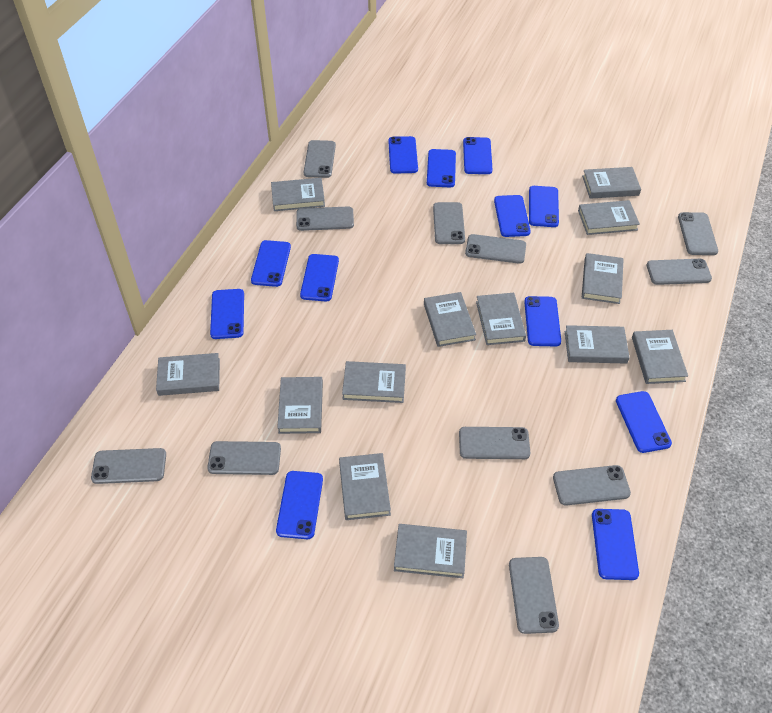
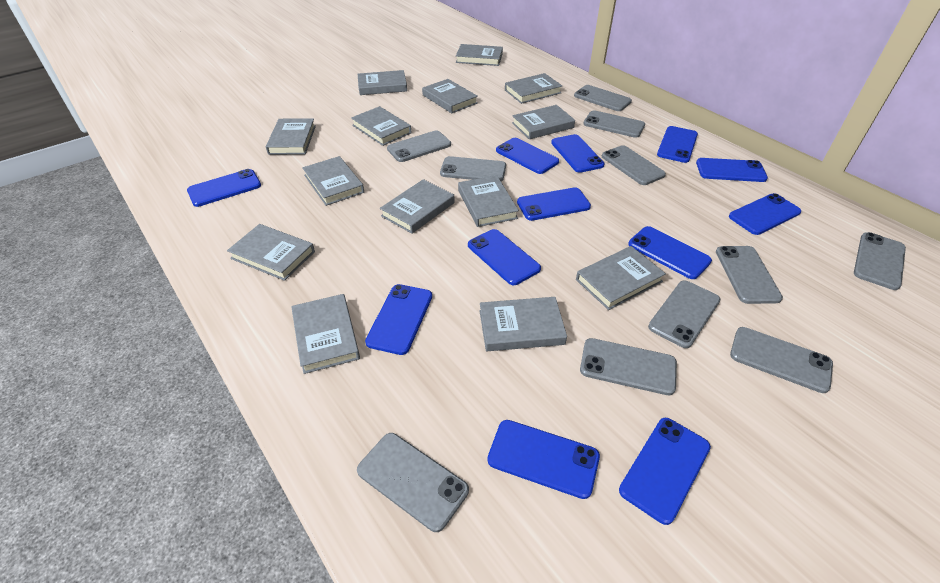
grey book: [156,353,220,396] [271,178,325,211] [277,377,323,434] [339,453,391,520] [342,361,406,403] [394,524,467,578] [424,292,476,347] [476,293,526,345] [565,325,630,364] [578,200,640,235] [582,167,641,199] [582,253,624,304] [632,330,688,384] = 13 -> [227,224,315,281] [266,118,316,155] [291,294,360,374] [302,156,364,206] [351,106,411,146] [358,70,407,95] [380,179,454,234] [422,79,478,113] [456,44,503,66] [458,175,519,227] [480,297,567,351] [505,73,562,104] [512,105,575,139] [576,246,666,310] = 14

